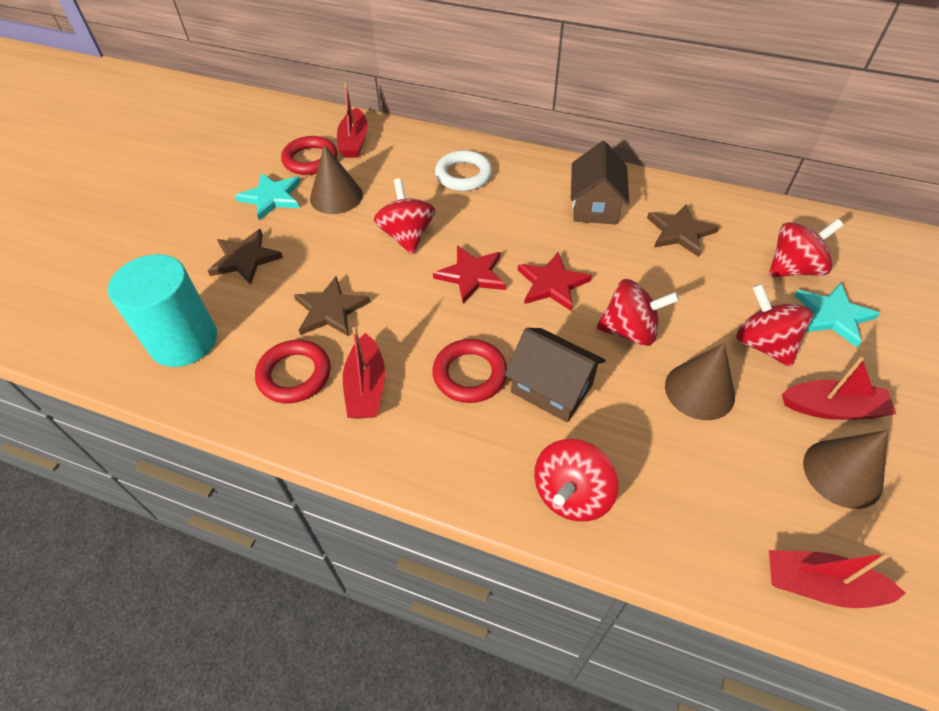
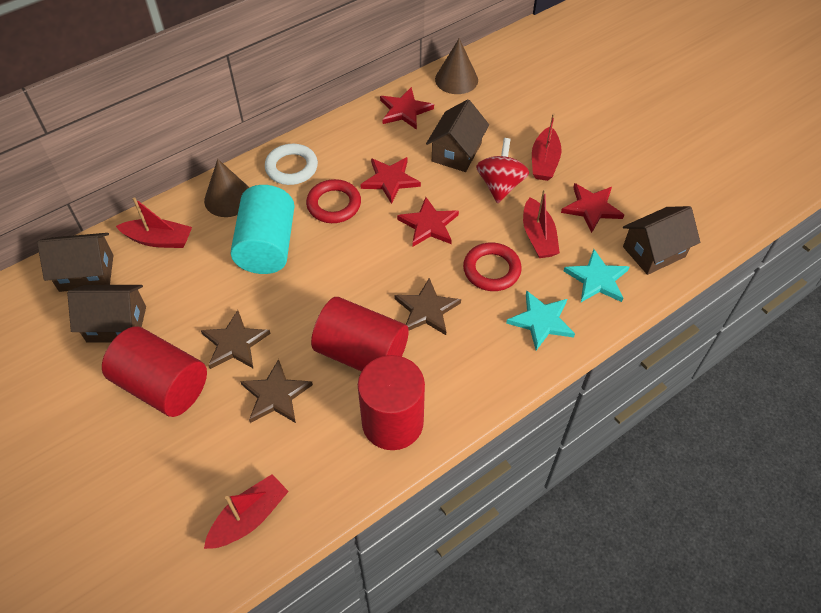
brown cone: [310,144,363,214] [665,343,735,420] [803,430,888,509] = 3 -> [204,159,250,217] [435,38,478,94] = 2
brown house: [505,328,606,422] [571,141,629,224] = 2 -> [37,233,114,292] [67,285,146,342] [426,99,489,172] [623,206,700,275] = 4
red cylinder: none = 0 -> [102,327,207,417] [311,297,409,372] [358,355,425,450] = 3
red ring: [255,340,331,403] [281,136,337,175] [432,339,507,403] = 3 -> [306,179,361,223] [463,242,522,291] = 2
red spinning top: [374,178,435,255] [534,439,618,522] [596,279,679,346] [736,284,813,367] [769,219,843,277] = 5 -> [476,138,529,203] = 1
red star: [433,246,506,303] [518,252,592,311] = 2 -> [360,157,421,204] [380,87,434,130] [397,197,459,247] [561,183,624,233] = 4

